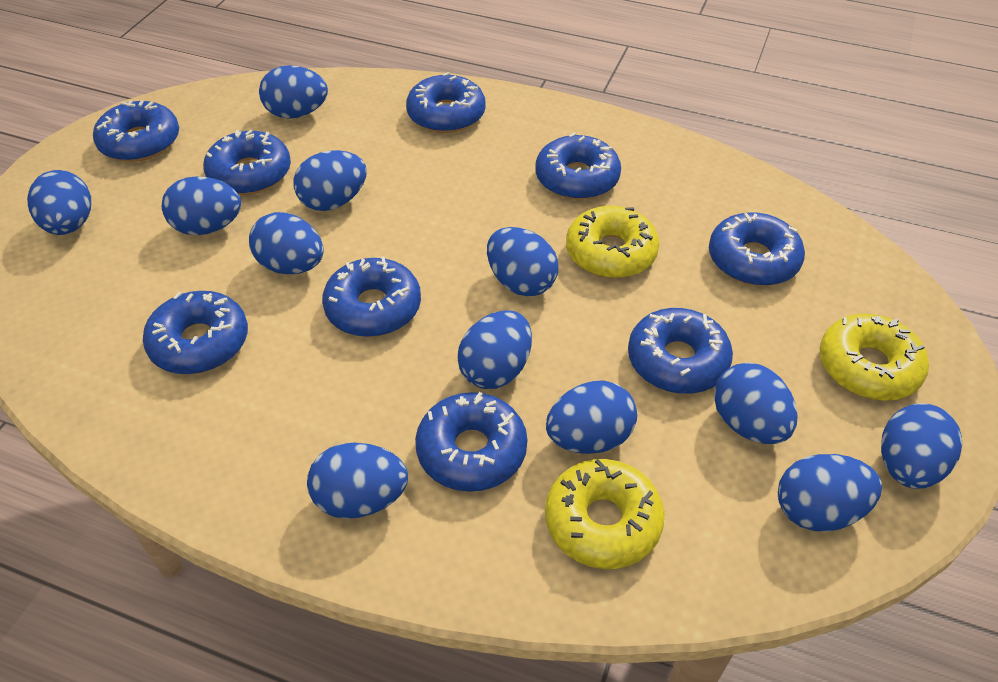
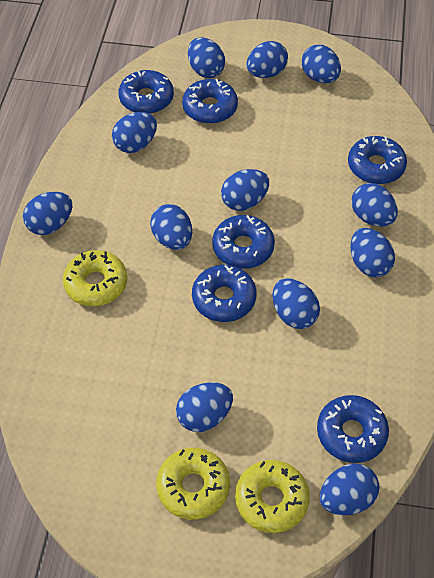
blue donut: [93,100,179,162] [143,291,248,374] [203,130,291,195] [322,257,421,337] [406,72,486,133] [415,392,527,492] [536,132,621,200] [628,308,733,394] [709,212,805,286] = 9 -> [118,70,174,114] [182,79,238,124] [192,265,257,322] [212,215,275,269] [317,395,389,463] [348,136,407,184] = 6

